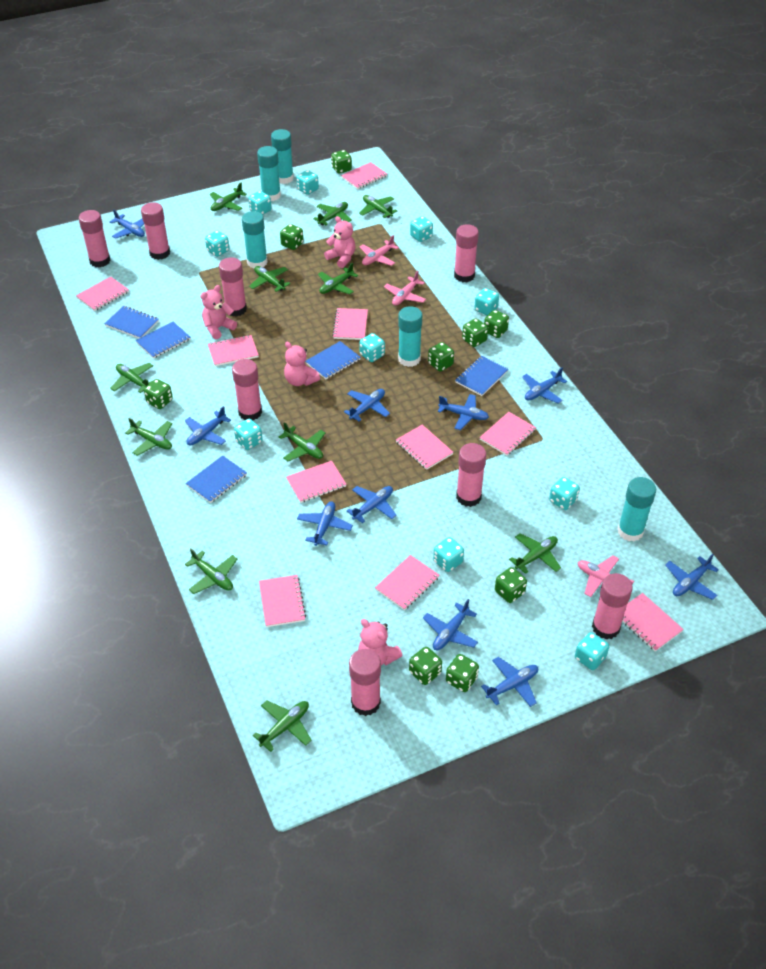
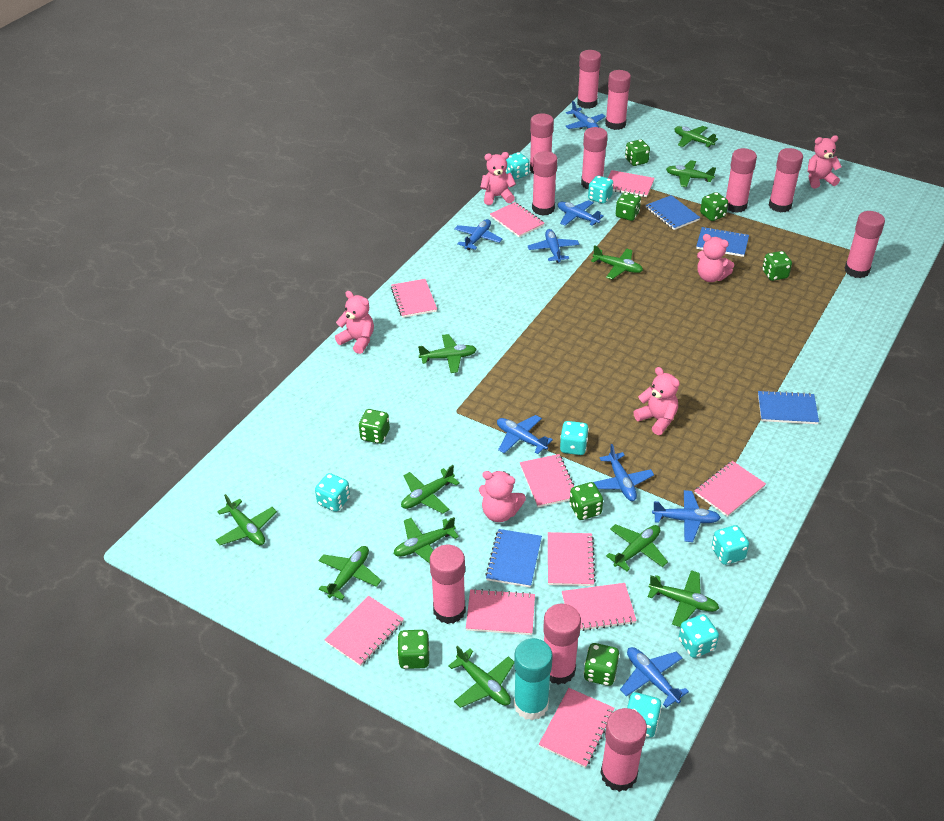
blue notebook: [105,306,159,338] [136,322,190,359] [186,456,247,503] [306,341,361,379] [455,356,508,396] = 5 -> [485,529,542,588] [646,195,700,230] [696,227,749,257] [758,390,819,424] = 4
blue plane: [110,210,145,239] [185,406,231,445] [297,501,353,546] [344,389,390,422] [347,486,397,523] [423,599,478,650] [438,394,489,430] [481,657,538,707] [522,367,567,404] [665,554,719,600] = 10 -> [455,219,502,250] [497,415,553,454] [528,229,579,263] [558,200,604,226] [565,101,606,129] [593,444,654,501] [620,647,689,708] [652,490,721,542] = 8
green dice: [144,379,173,409] [280,224,303,250] [331,150,352,174] [409,647,442,685] [428,342,454,371] [446,654,479,692] [462,318,488,347] [484,310,509,338] [495,567,527,603] = 9 -> [359,409,390,444] [397,630,430,669] [570,482,603,520] [583,643,620,686] [616,192,641,221] [625,139,650,166] [700,192,728,221] [763,251,792,281] = 8
pink glue stick: [79,210,111,268] [141,202,170,260] [219,257,247,317] [232,359,262,421] [349,649,381,716] [454,224,479,282] [456,443,486,507] [592,573,633,640] = 8 -> [430,545,466,624] [530,113,554,174] [532,151,557,216] [543,604,581,685] [577,50,601,109] [581,127,608,189] [601,708,647,792] [605,70,631,130] [725,148,757,213] [769,148,803,212] [845,211,885,278] = 11
pink plane: [359,235,399,266] [384,271,426,306] [578,556,634,597] = 3 -> none = 0
pink teddy bear: [201,285,237,339] [284,342,320,386] [324,216,355,268] [358,619,403,665] = 4 -> [335,291,374,354] [479,471,526,522] [480,152,516,205] [634,367,680,435] [697,234,734,282] [807,135,842,188] = 6
turquoise dice: [205,230,229,257] [234,419,263,450] [248,191,271,215] [297,170,319,195] [359,333,385,362] [410,216,433,242] [433,537,464,572] [474,288,499,316] [549,477,580,510] [575,632,609,670] = 10 -> [315,473,350,512] [505,152,529,180] [560,421,589,455] [588,176,613,204] [627,692,662,738] [679,614,719,658] [712,525,749,565] = 7
turquoise glue stick: [242,211,268,269] [257,146,281,201] [271,129,294,184] [398,306,422,367] [618,477,656,542] = 5 -> [514,638,553,720] = 1

